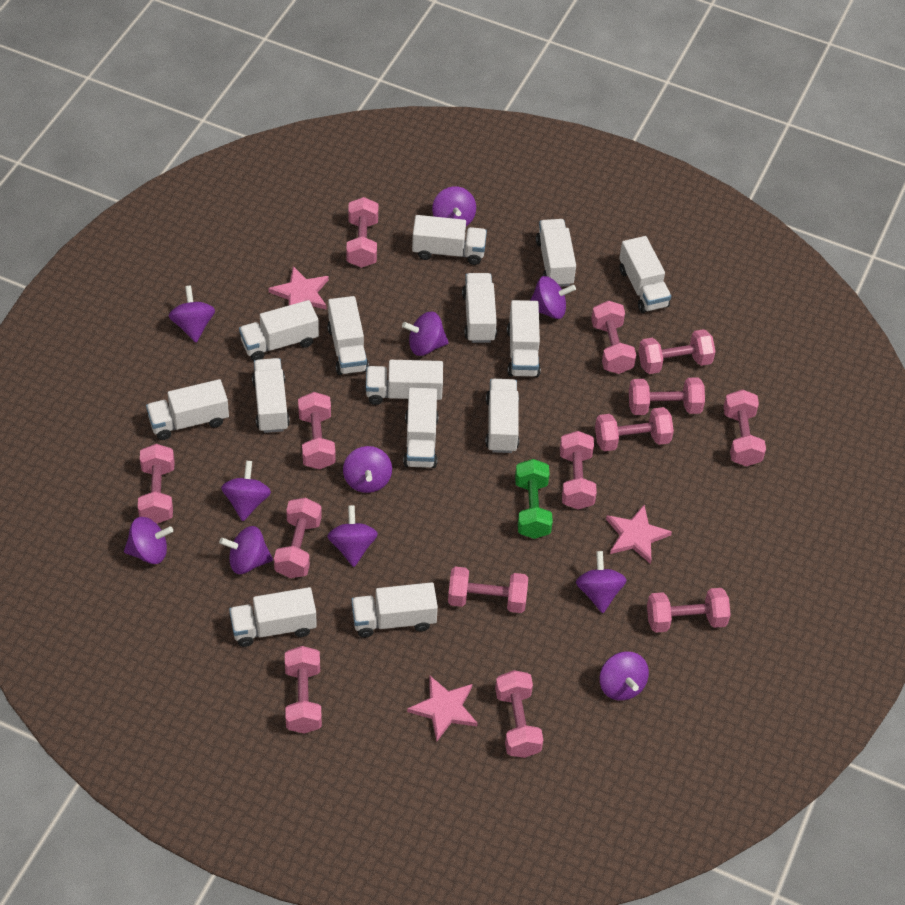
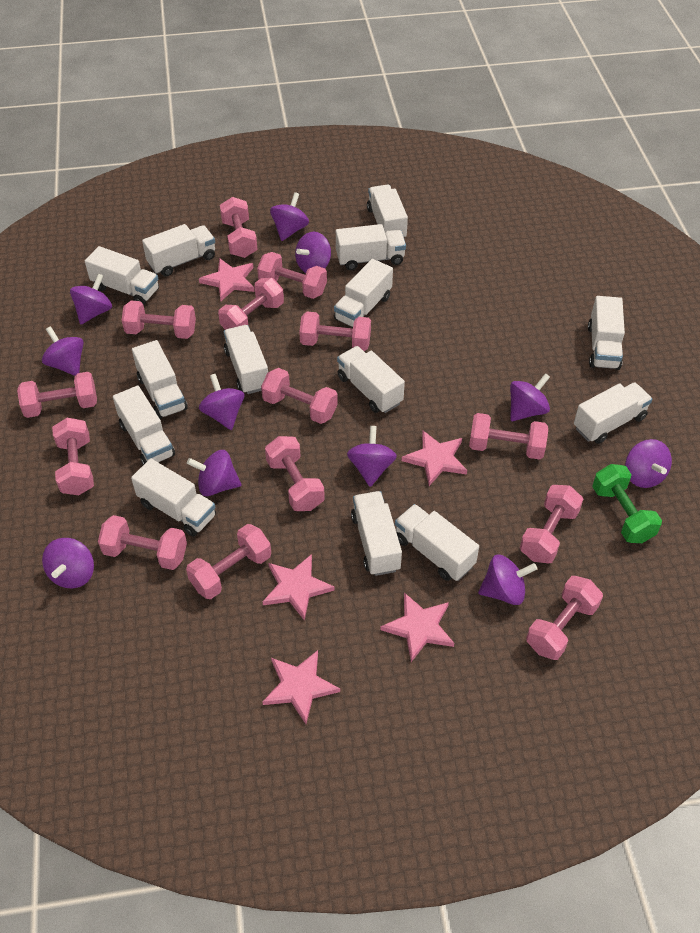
pink star: [269,266,329,310] [407,676,477,741] [606,505,672,564] = 3 -> [199,258,255,301] [262,650,340,724] [263,554,335,621] [380,592,454,662] [402,431,467,486] = 5

